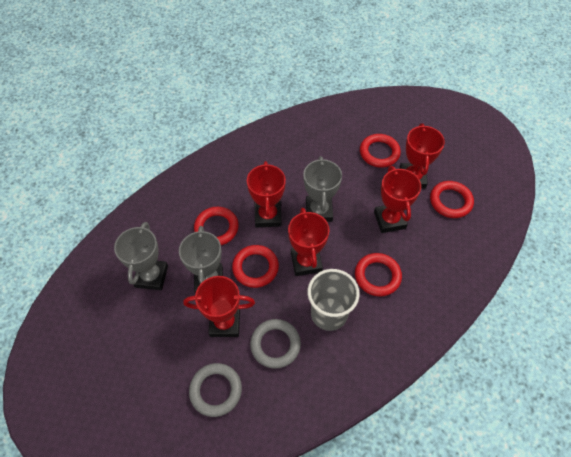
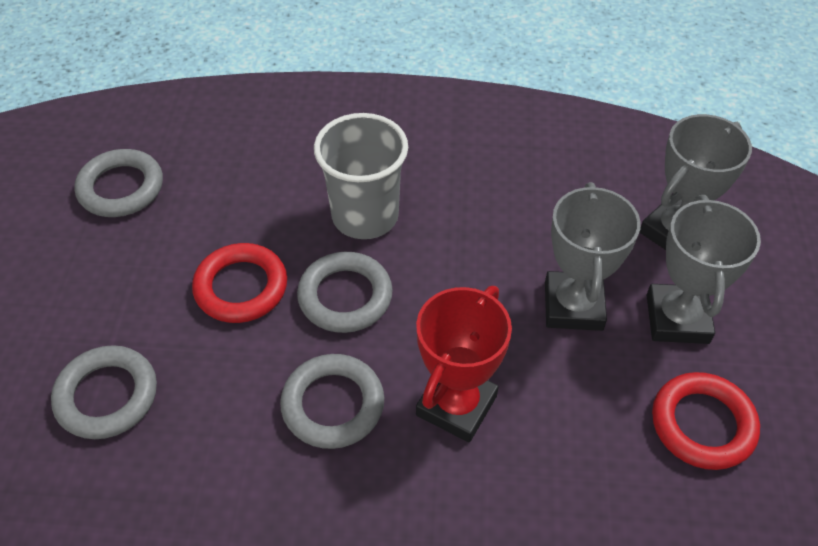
grey ring: [189,363,242,417] [250,319,301,369] = 2 -> [51,345,157,439] [74,149,163,217] [280,354,384,449] [297,252,393,333] = 4
red ring: [194,207,239,245] [232,245,279,288] [355,253,402,297] [360,134,401,168] [430,181,474,218] = 5 -> [192,243,287,323] [652,372,760,470] = 2
red trophy: [183,276,255,337] [247,161,286,227] [288,208,330,276] [374,166,421,233] [399,123,445,189] = 5 -> [416,286,512,442] = 1

